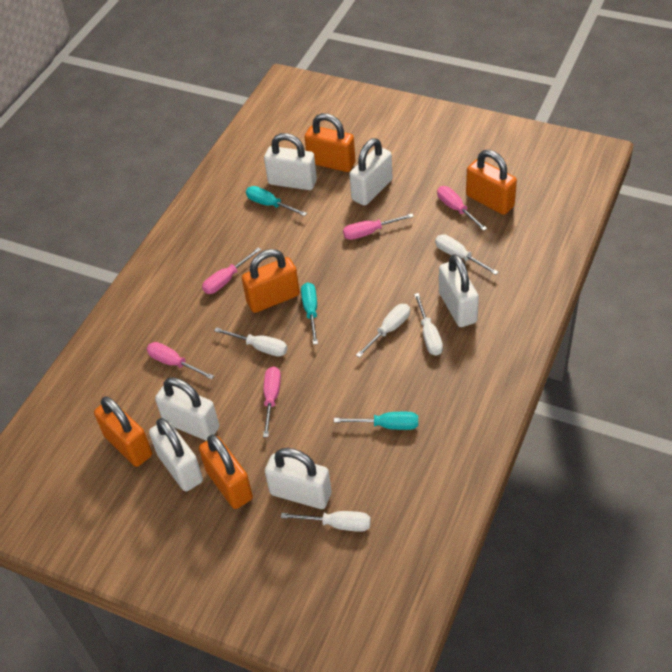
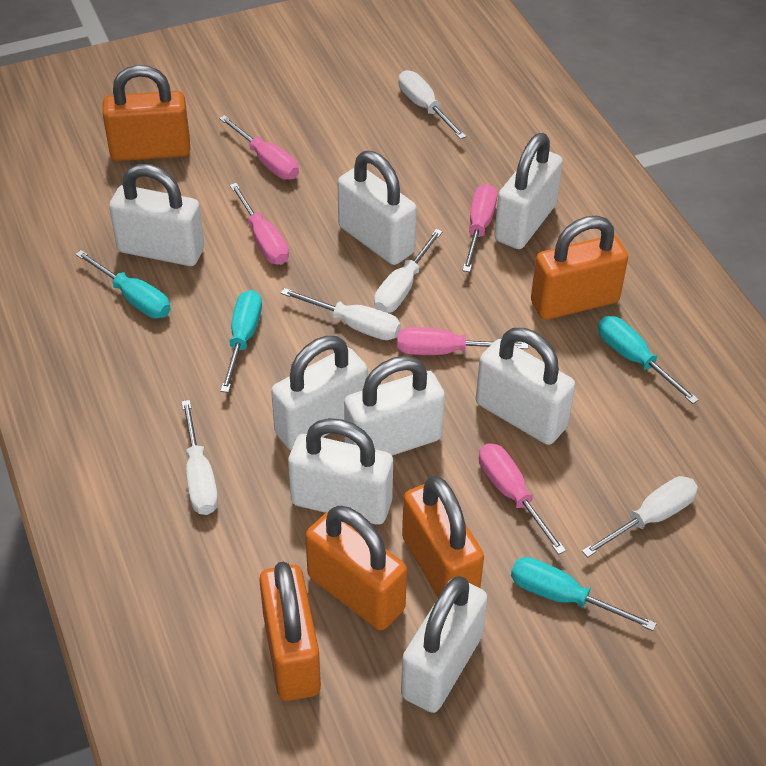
turquoise screwdriver: [246,186,307,216] [301,282,318,345] [334,412,418,430] = 3 -> [75,250,171,318] [220,290,262,393] [511,557,657,631] [598,316,699,404] = 4
white padlock: [149,418,203,491] [155,377,219,441] [264,133,317,190] [265,448,331,509] [349,138,392,206] [439,254,479,327] = 6 -> [109,164,204,266] [271,336,368,451] [288,418,393,525] [338,151,417,265] [344,356,445,455] [401,576,488,713] [476,328,575,445] [494,133,563,249] = 8

